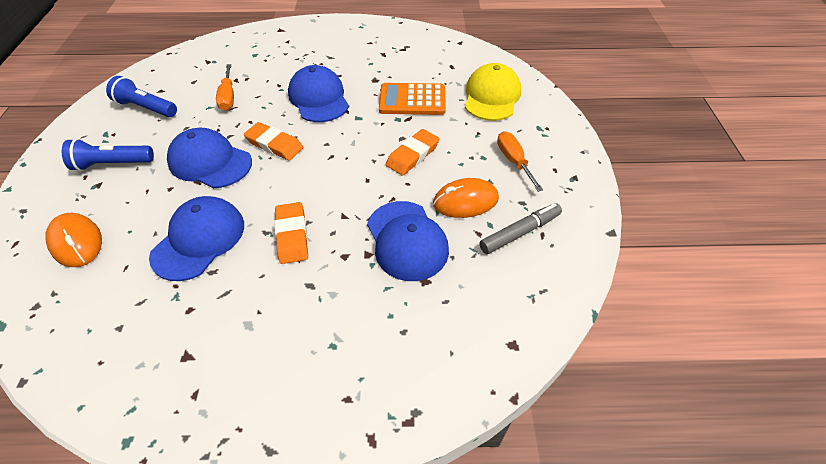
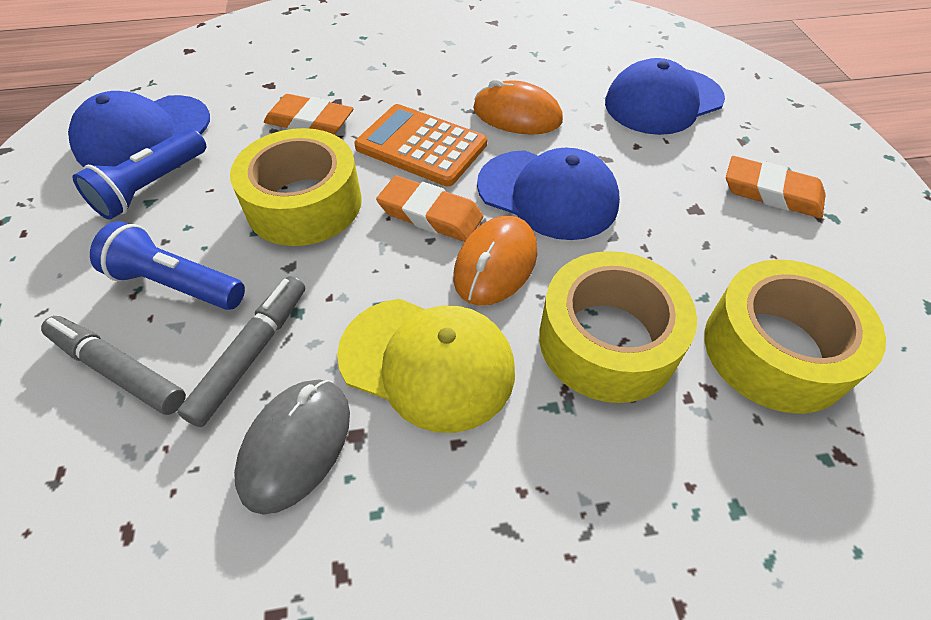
blue cap: [149,196,244,281] [167,128,252,188] [288,65,349,122] [367,201,449,281] = 4 -> [68,91,210,167] [477,148,620,240] [605,58,725,135] = 3
grey marker: [480,203,562,254] = 1 -> [41,316,186,415] [177,276,305,427] = 2
grey mouse: none = 0 -> [234,380,350,515] = 1
orange screwdriver: [216,64,234,111] [497,131,543,192] = 2 -> none = 0
yellow tape: none = 0 -> [230,128,362,246] [539,251,697,403] [704,259,886,414] = 3

